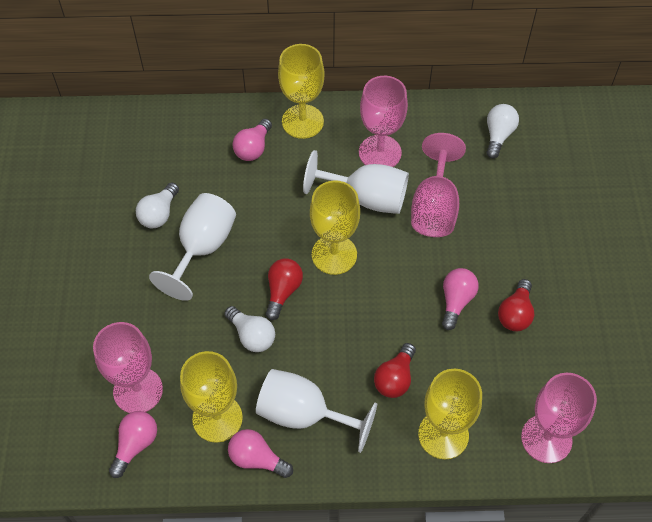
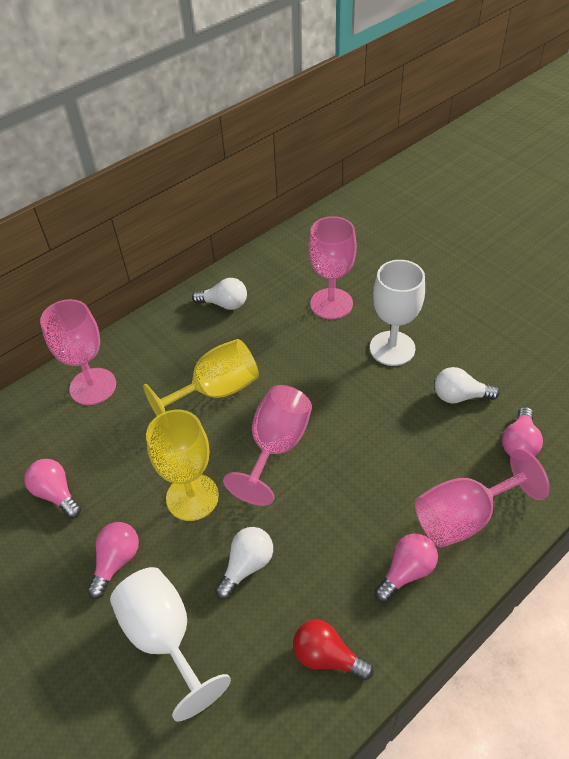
red light bulb: [266,259,303,320] [374,343,416,398] [498,279,534,331] = 3 -> [293,619,374,681] = 1
white goblet: [149,193,236,301] [256,369,377,453] [303,150,409,214] = 3 -> [110,567,231,722] [370,260,425,366] = 2
yellow goblet: [180,351,243,443] [278,44,325,139] [310,180,360,275] [418,369,482,459] = 4 -> [143,339,259,416] [146,410,219,521] = 2

